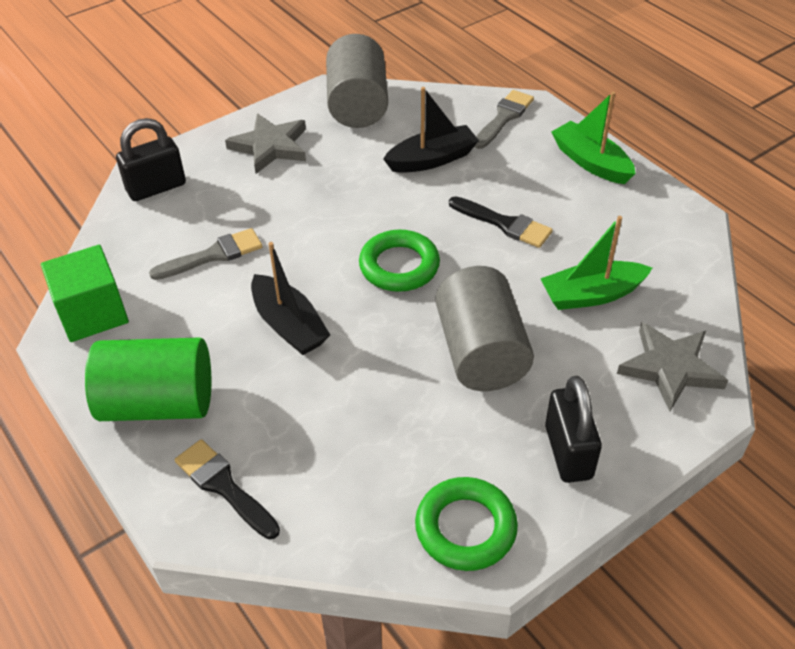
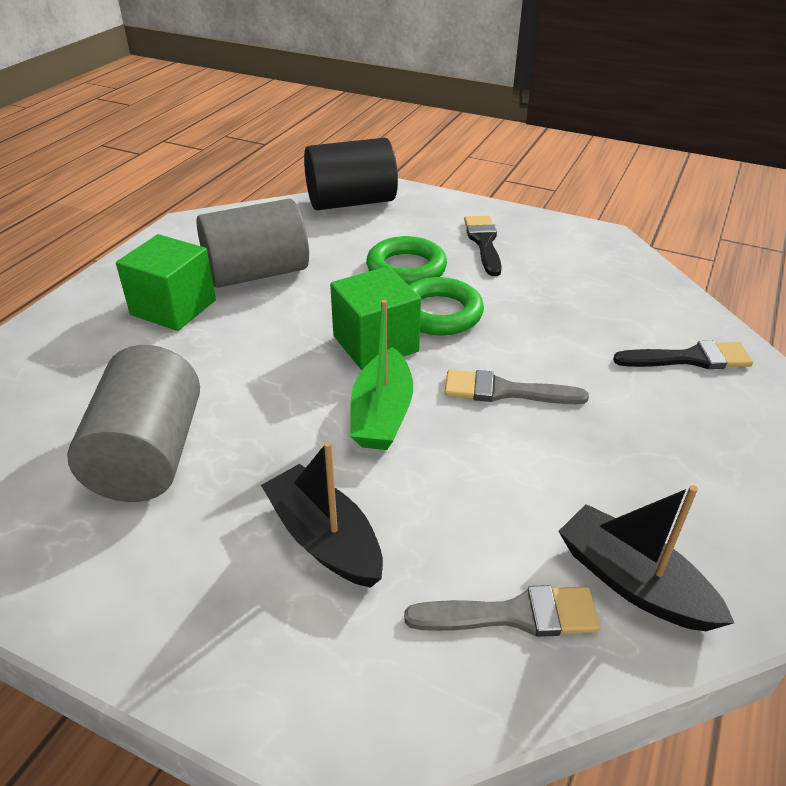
black cylinder: none = 0 -> [304,138,398,210] = 1
black padlock: [116,118,186,201] [545,376,602,483] = 2 -> none = 0
green boat: [541,216,652,310] [552,92,636,184] = 2 -> [350,299,413,450] = 1
green cube: [41,245,129,342] = 1 -> [116,234,216,331] [330,266,421,370] = 2
green cylinder: [85,338,211,421] = 1 -> none = 0
grey star: [225,113,306,174] [617,322,728,411] = 2 -> none = 0

